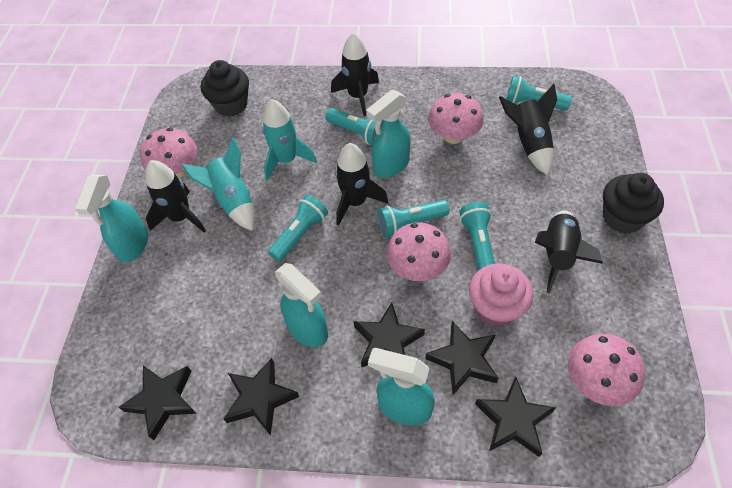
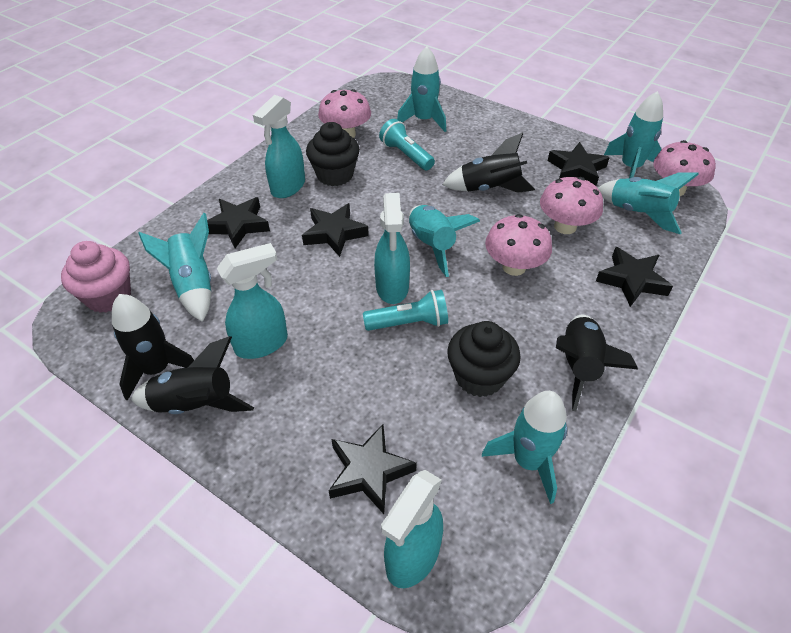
black rocket: [145,160,206,232] [331,32,379,116] [335,143,388,226] [499,84,557,175] [535,210,603,294] = 5 -> [112,294,194,401] [131,336,254,414] [442,133,535,193] [556,315,638,411] = 4
turquoise flashlight: [268,195,328,262] [325,108,383,145] [377,200,450,238] [459,202,495,270] [506,76,572,111] = 5 -> [363,290,448,331] [379,119,435,170] = 2
turquoise rocket: [181,138,255,231] [262,99,317,181] = 2 -> [138,213,211,322] [397,46,446,132] [409,205,480,277] [482,391,567,504] [598,172,699,235] [604,91,663,179] = 6

